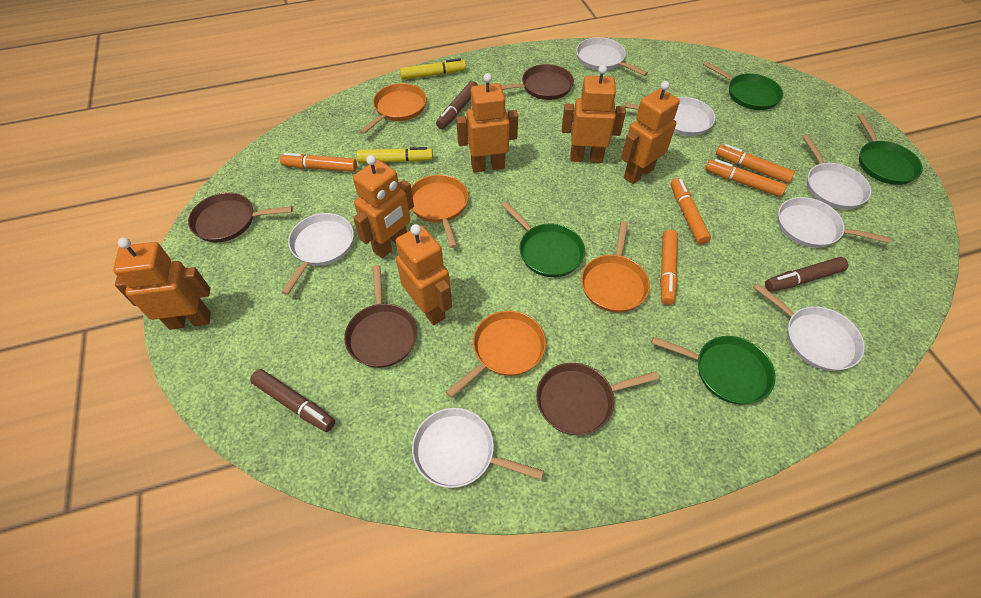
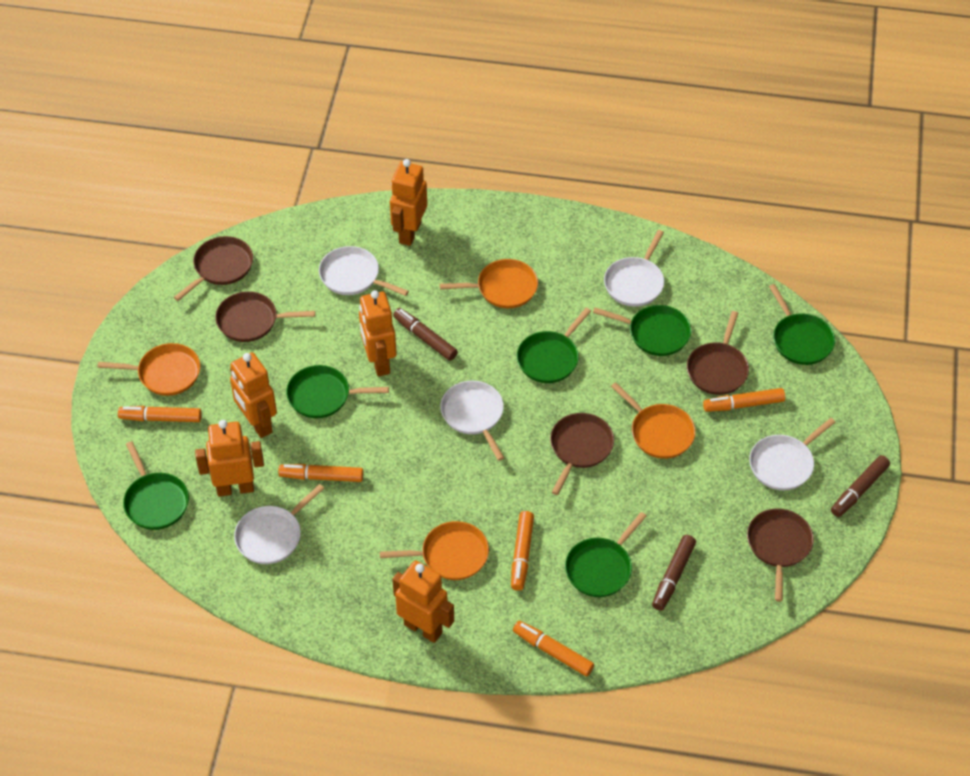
brown pan: [188,192,293,242] [344,265,417,368] [501,64,574,100] [536,363,660,435] = 4 -> [174,236,253,301] [215,291,315,342] [550,413,614,495] [687,311,749,395] [747,509,814,602] = 5
green pan: [502,201,585,277] [652,336,775,405] [703,61,783,110] [857,114,923,185] = 4 -> [123,441,189,530] [286,365,389,418] [517,308,591,383] [565,512,646,597] [593,305,691,356] [769,284,835,365] = 6
orange robot: [113,237,211,330] [353,155,414,258] [396,224,452,325] [456,73,518,173] [562,65,626,163] [621,81,680,184] = 6 -> [195,420,264,497] [230,352,277,438] [359,290,397,376] [390,159,427,246] [392,560,454,643] = 5
white pan: [282,213,354,295] [412,408,544,488] [576,37,648,76] [625,97,715,136] [753,283,865,371] [778,197,891,248] [803,135,871,209] = 7 -> [234,484,325,564] [319,246,409,296] [440,381,504,461] [604,230,664,306] [749,418,836,490] = 5
yellow marker: [357,147,433,163] [400,58,466,80] = 2 -> none = 0

